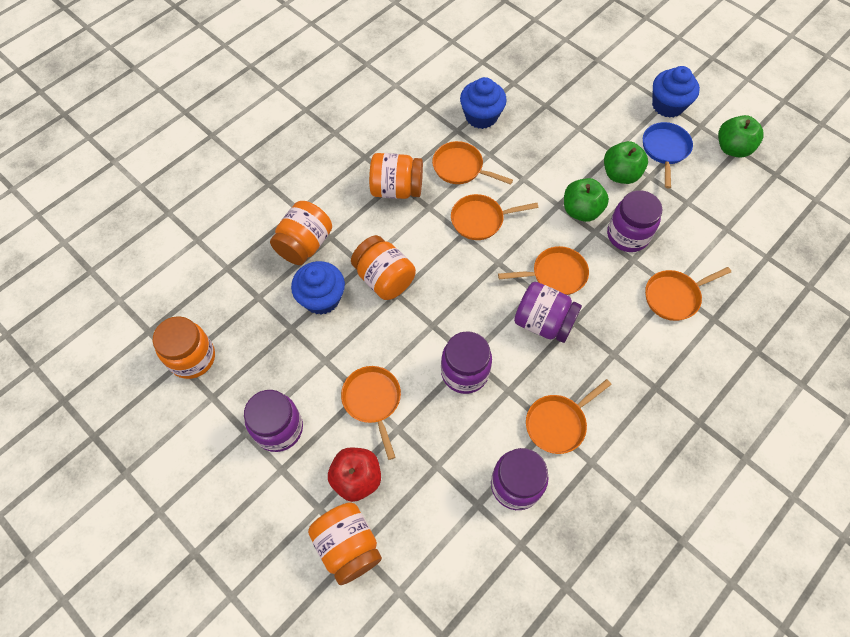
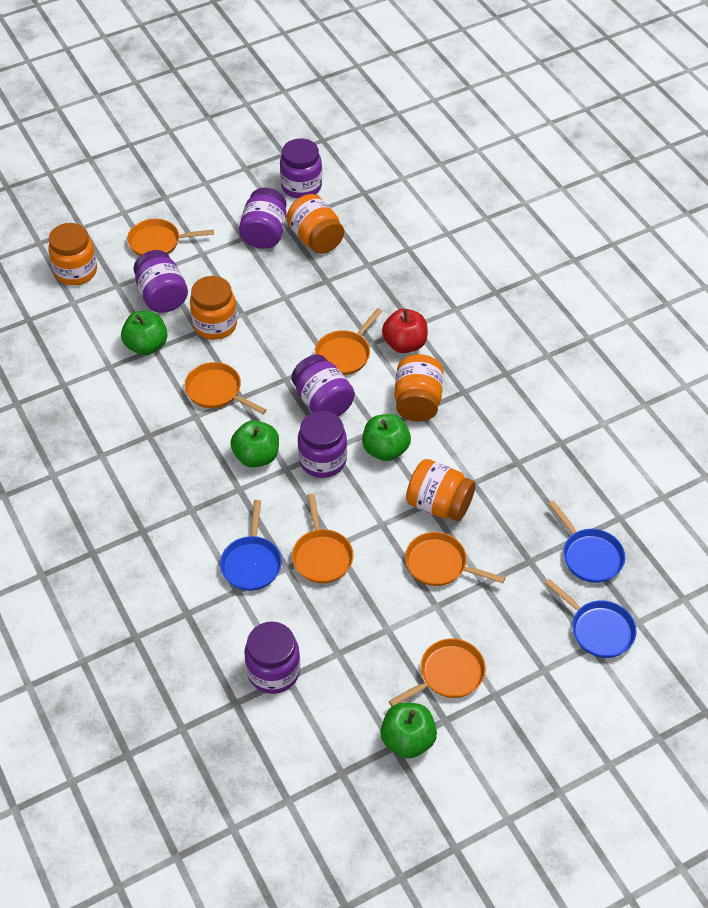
blue cupcake: [291,261,345,315] [460,77,507,129] [652,66,700,118] = 3 -> none = 0
blue pan: [643,122,693,188] = 1 -> [220,500,282,591] [545,579,637,658] [548,500,625,583] = 3
green apple: [564,178,609,222] [604,141,648,184] [718,115,764,157] = 3 -> [121,311,168,355] [230,420,279,468] [362,414,411,461] [380,703,437,758] = 4
purple jar: [244,390,303,452] [441,331,492,394] [491,448,549,510] [514,282,582,343] [607,190,663,252] = 5 -> [134,250,188,313] [239,188,287,249] [244,622,300,694] [280,139,322,199] [291,354,355,417] [298,411,347,478] = 6

